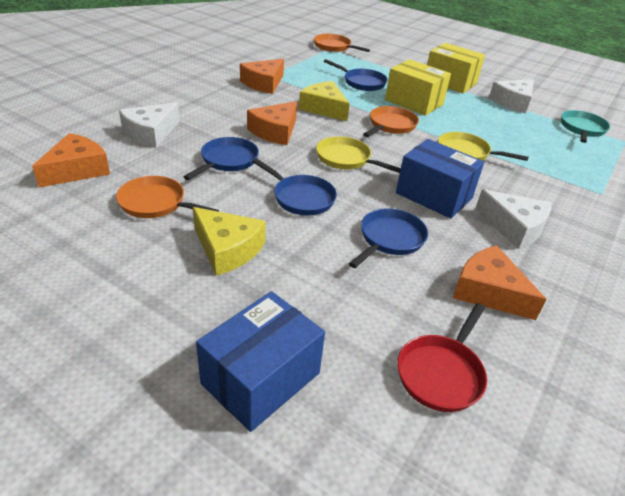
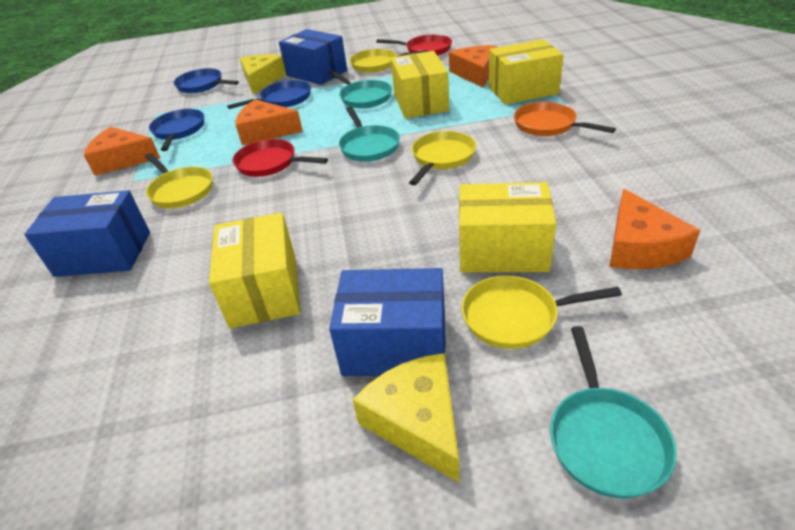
blue box: [196,291,325,432] [396,139,484,219] = 2 -> [24,190,150,277] [279,29,347,85] [329,268,445,376] = 3
blue pan: [184,137,259,180] [252,158,337,215] [324,59,388,91] [349,208,428,268] = 4 -> [149,109,204,151] [174,68,239,93] [227,80,311,109] = 3
orange pan: [116,176,219,218] [314,34,370,52] [363,106,419,137] = 3 -> [514,102,616,136] = 1
red pan: [397,303,487,412] = 1 -> [233,139,328,177] [376,34,452,56] = 2
turquoise pan: [561,110,610,143] = 1 -> [329,70,392,109] [339,107,400,162] [550,326,677,499] = 3
white cheese: [119,102,180,148] [475,189,551,249] [489,79,534,114] = 3 -> none = 0
yellow box: [385,59,451,116] [427,43,485,93] = 2 -> [209,213,300,329] [391,51,449,118] [459,182,556,272] [489,39,564,104] = 4
yellow pan: [316,136,401,173] [438,132,529,161] = 2 -> [145,153,213,208] [349,49,428,73] [409,131,476,185] [461,275,622,349] = 4

